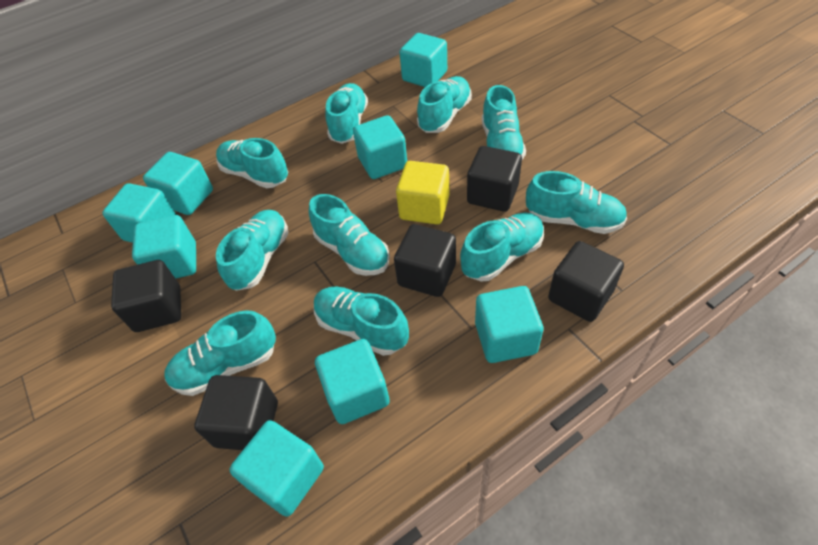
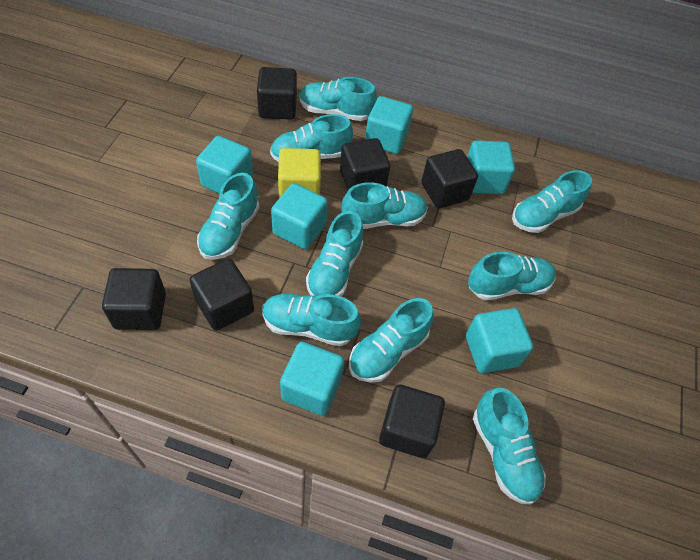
black cube: [111,260,181,332] [194,375,278,450] [394,224,456,297] [467,146,522,212] [548,241,624,322] = 5 -> [102,268,166,330] [190,259,254,331] [257,67,297,120] [340,138,390,190] [379,385,445,458] [421,149,478,208] = 6
turquoise cube: [102,183,176,243] [132,215,196,279] [143,152,213,215] [229,420,324,517] [315,339,390,424] [353,115,407,179] [400,33,447,87] [475,286,544,363] = 8 -> [196,136,253,194] [271,183,328,249] [280,342,344,416] [365,96,413,154] [466,308,533,373] [467,140,515,194] = 6

